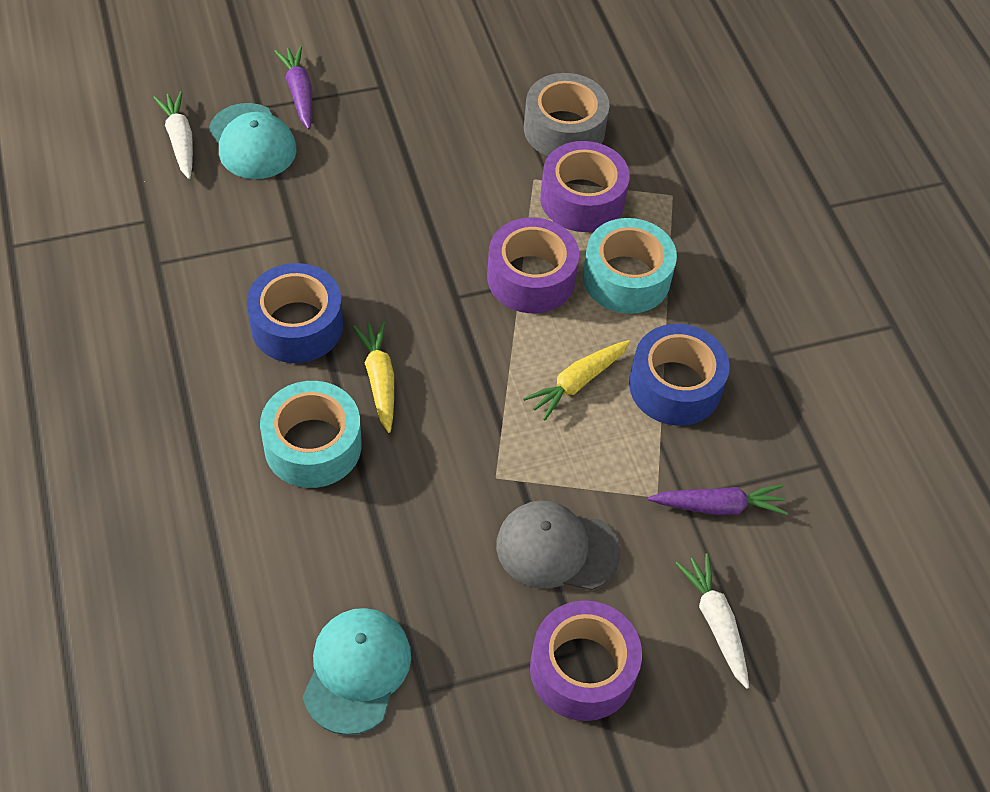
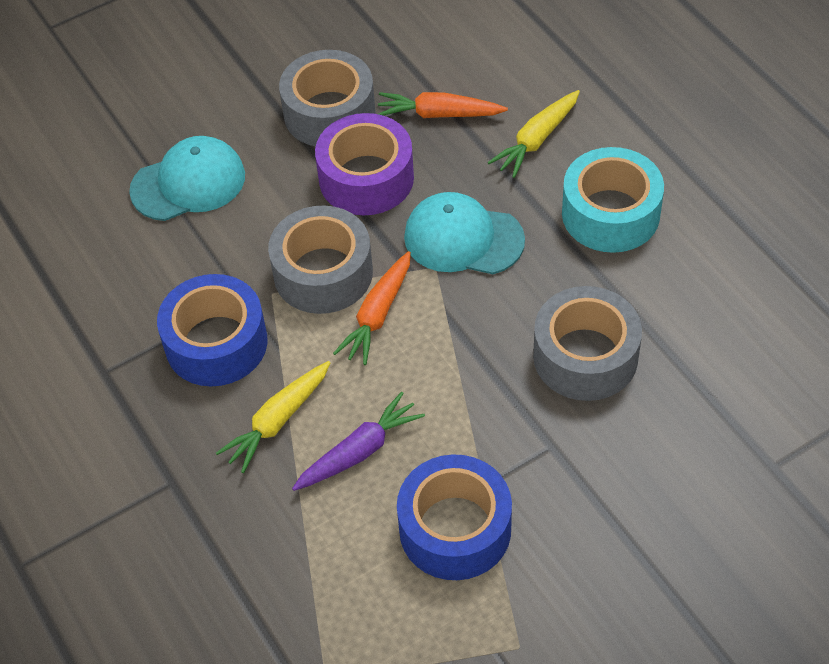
grey cap: [496,500,620,590] = 1 -> none = 0
grey tape: [524,73,610,156] = 1 -> [268,205,373,314] [279,50,375,147] [533,286,642,401] = 3
orange carrot: none = 0 -> [333,251,411,365] [378,92,508,118] = 2
purple carrot: [274,46,312,129] [648,484,788,515] = 2 -> [292,392,425,491] = 1
purple tape: [487,217,579,313] [530,600,642,721] [540,141,630,232] = 3 -> [315,113,414,215] = 1
turquoise tape: [260,381,362,488] [583,218,677,314] = 2 -> [562,147,664,253] = 1
white carrot: [153,91,193,179] [675,553,749,689] = 2 -> none = 0

